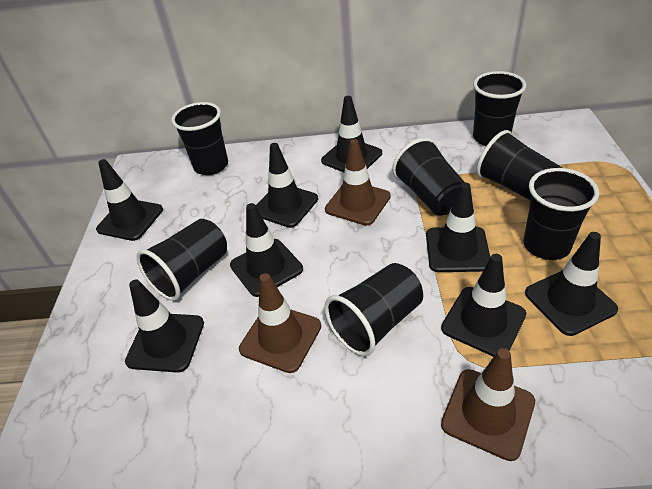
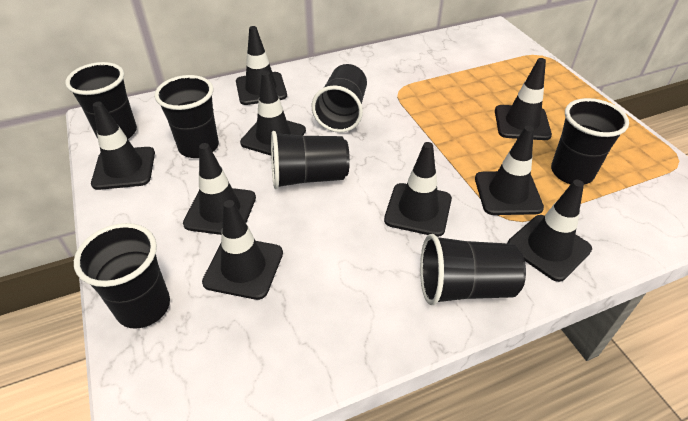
black traffic cone: [96,159,163,241] [125,279,204,373] [230,203,303,297] [256,143,318,228] [321,96,382,172] [426,182,490,272] [441,254,526,357] [525,232,618,336] = 8 -> [91,102,155,190] [183,143,256,235] [202,200,283,300] [236,26,287,105] [240,71,306,156] [384,142,452,237] [475,126,544,215] [495,58,552,140] [507,180,592,282] = 9
brown traffic cone: [239,273,321,373] [325,139,391,226] [441,348,535,461] = 3 -> none = 0

